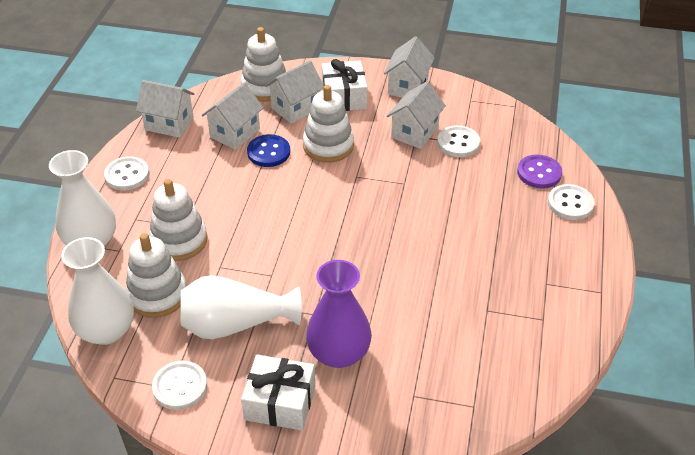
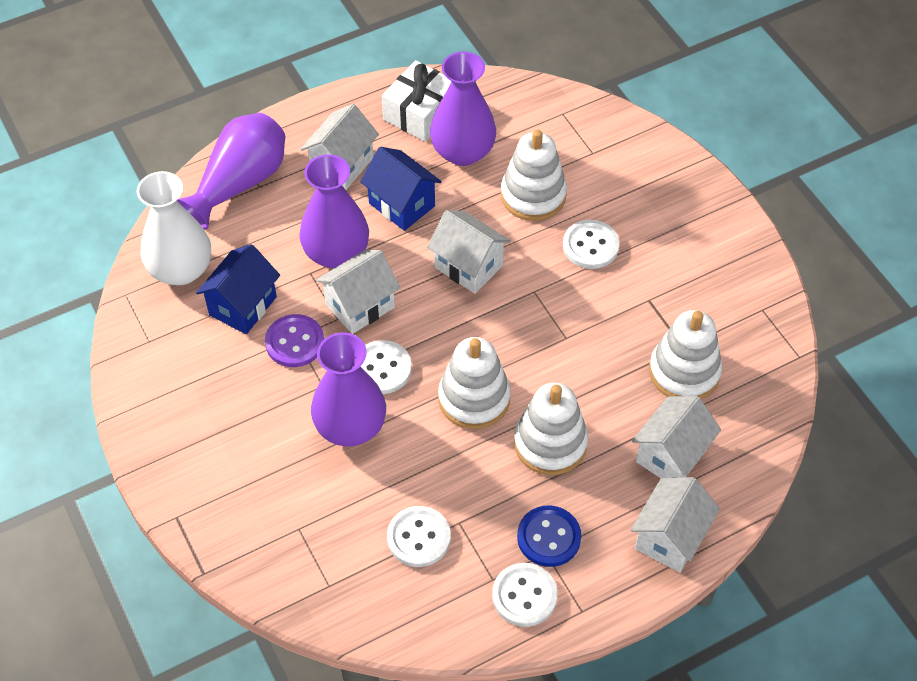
blue house: none = 0 -> [196,244,280,334] [360,147,442,231] = 2
purple vase: [306,260,372,368] = 1 -> [177,113,285,229] [299,154,369,269] [311,332,386,446] [430,51,496,166] = 4
white gift: [241,354,315,431] [322,59,367,111] = 2 -> [382,60,452,142] = 1
white vase: [49,150,116,247] [61,237,134,345] [180,275,302,339] = 3 -> [137,171,211,285] = 1

